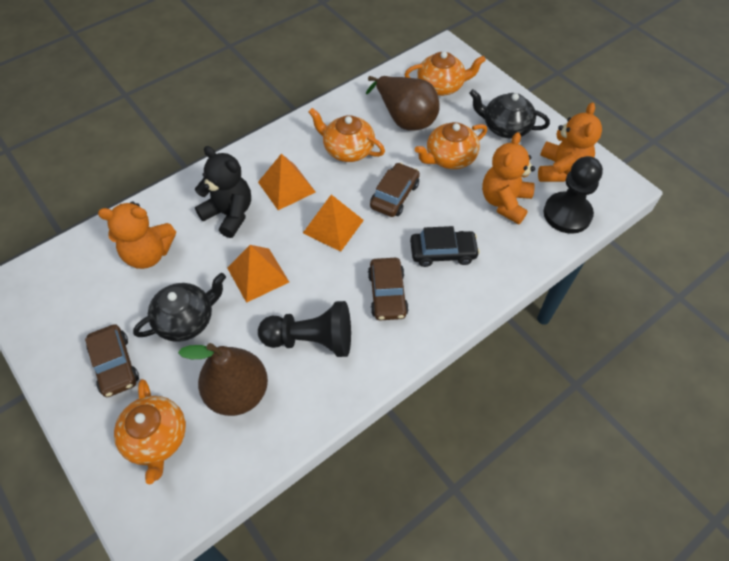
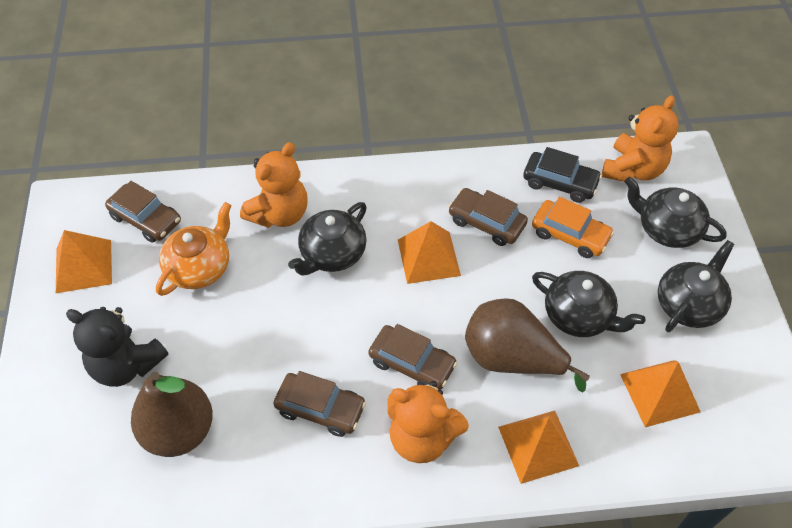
black pawn: [258,301,351,357] [544,156,603,234] = 2 -> none = 0
black teapot: [133,273,226,342] [469,89,550,138] = 2 -> [288,202,367,276] [532,271,645,337] [624,177,727,248] [658,240,734,332] = 4
brown car: [85,324,139,397] [368,258,409,320] [370,163,420,217] = 3 -> [105,181,181,243] [273,371,366,437] [368,324,457,390] [448,188,528,246] = 4
orange car: none = 0 -> [532,197,614,258] = 1
orange pyramid: [227,245,289,303] [258,154,316,210] [303,195,364,252] = 3 -> [56,230,112,293] [398,221,461,284] [498,411,579,484] [620,360,701,427] = 4
orange teapot: [114,379,186,484] [309,108,385,162] [404,51,486,96] [415,122,487,169] = 4 -> [156,202,232,296] = 1

